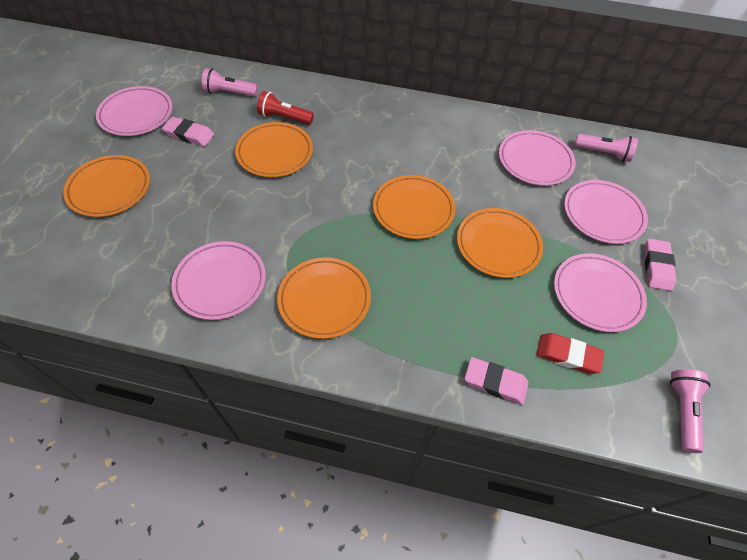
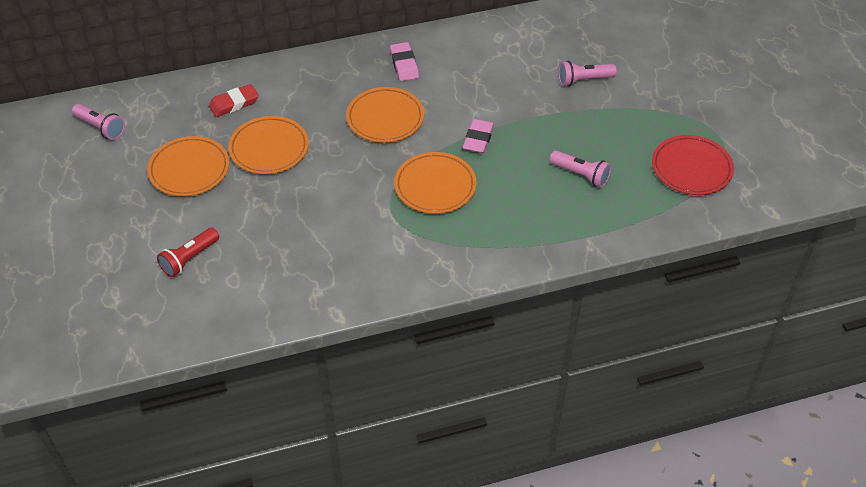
orange plate: [63,155,150,217] [235,122,313,177] [277,257,371,339] [373,175,455,239] [457,208,543,278] = 5 -> [147,136,229,197] [228,116,309,174] [346,87,424,143] [394,152,476,214] = 4
pink eraser: [162,117,214,146] [465,357,529,405] [644,239,676,291] = 3 -> [390,42,419,81] [463,119,494,153] = 2
pink plate: [96,86,173,136] [171,241,266,320] [499,130,576,186] [554,253,647,332] [564,180,648,244] = 5 -> none = 0
red plate: none = 0 -> [652,135,734,195] = 1

